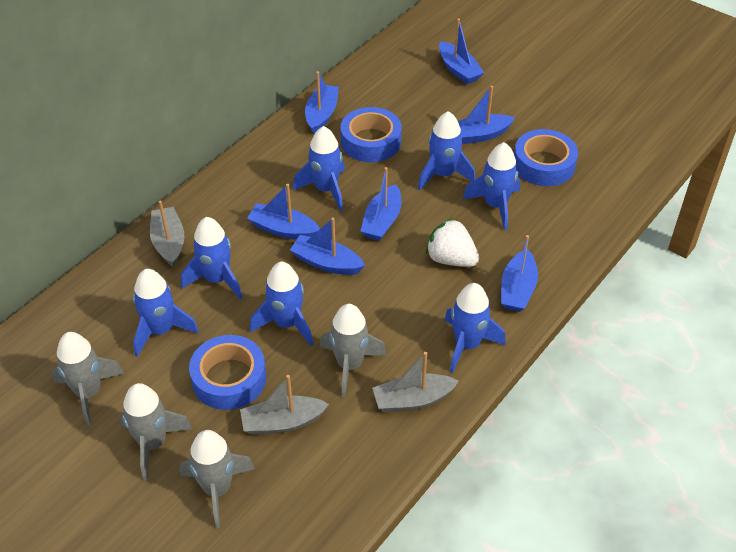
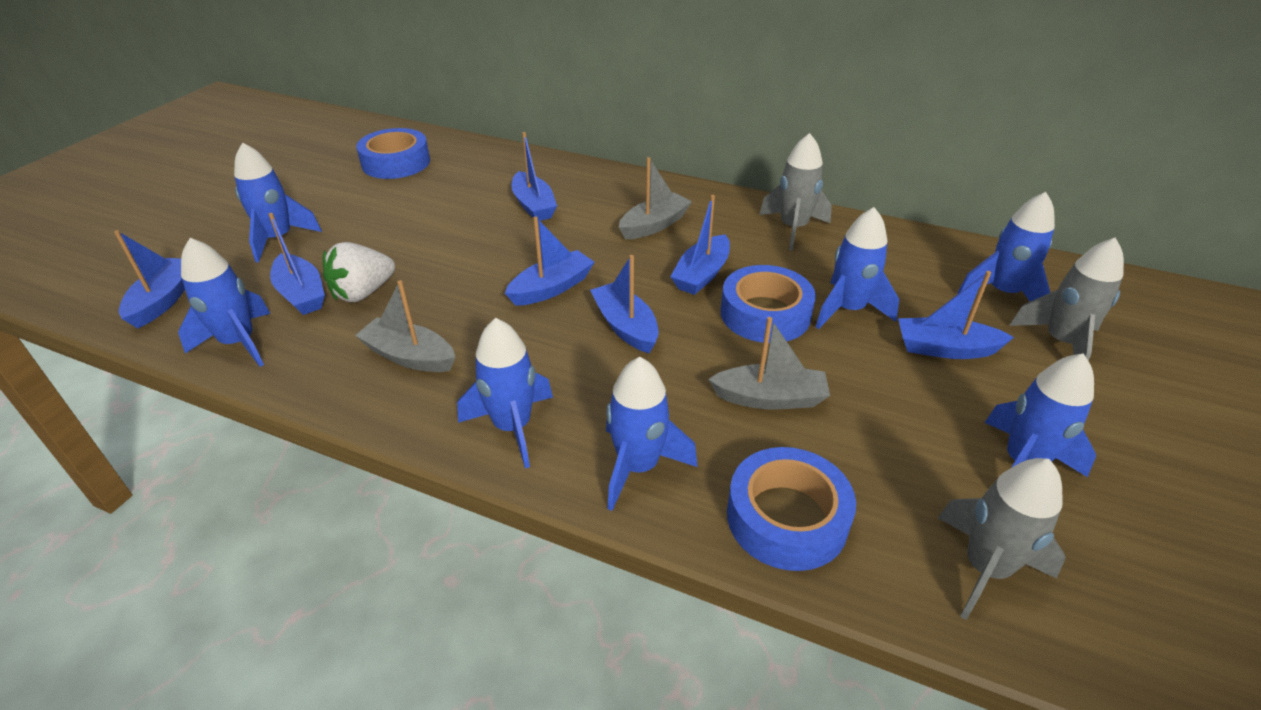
grey rocket: [51,332,124,427] [120,383,193,480] [180,430,255,528] [320,304,387,397] = 4 -> [759,133,832,251] [938,458,1066,620] [1009,238,1124,361] = 3

